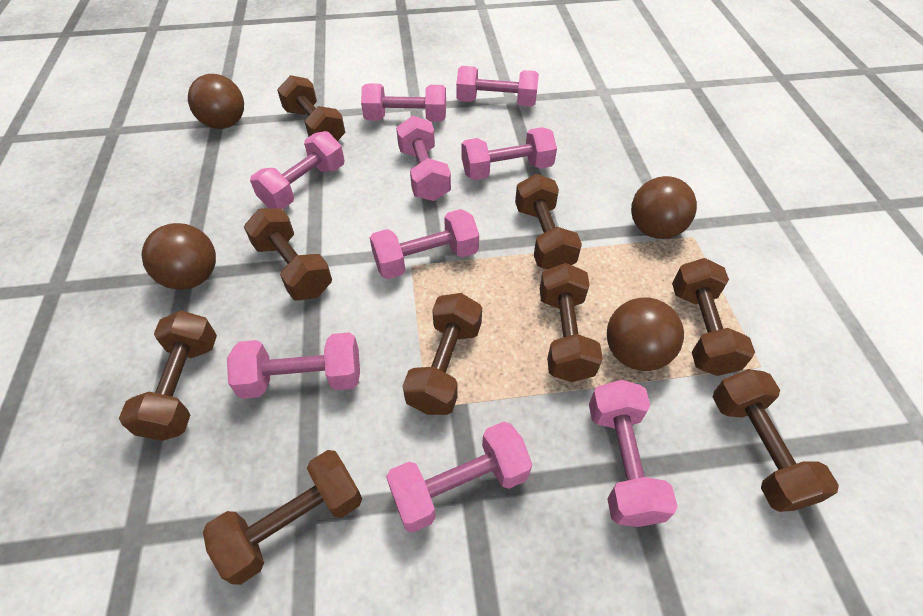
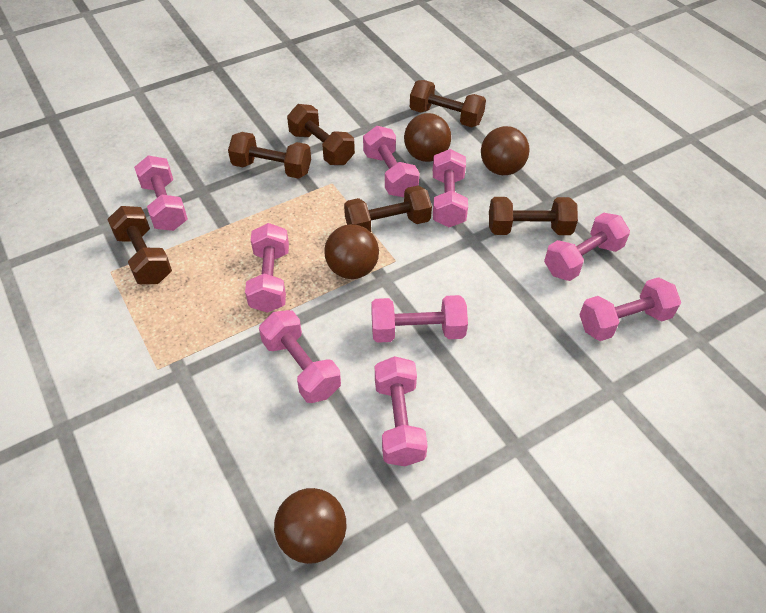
brown dumbbell: [119,311,217,441] [203,450,362,585] [244,208,332,301] [277,75,345,141] [403,293,482,415] [515,174,582,269] [540,263,603,382] [672,258,755,376] [713,369,839,512] = 9 -> [107,206,172,284] [228,132,311,179] [287,104,355,165] [344,185,432,232] [410,80,486,127] [489,197,578,235] = 6

